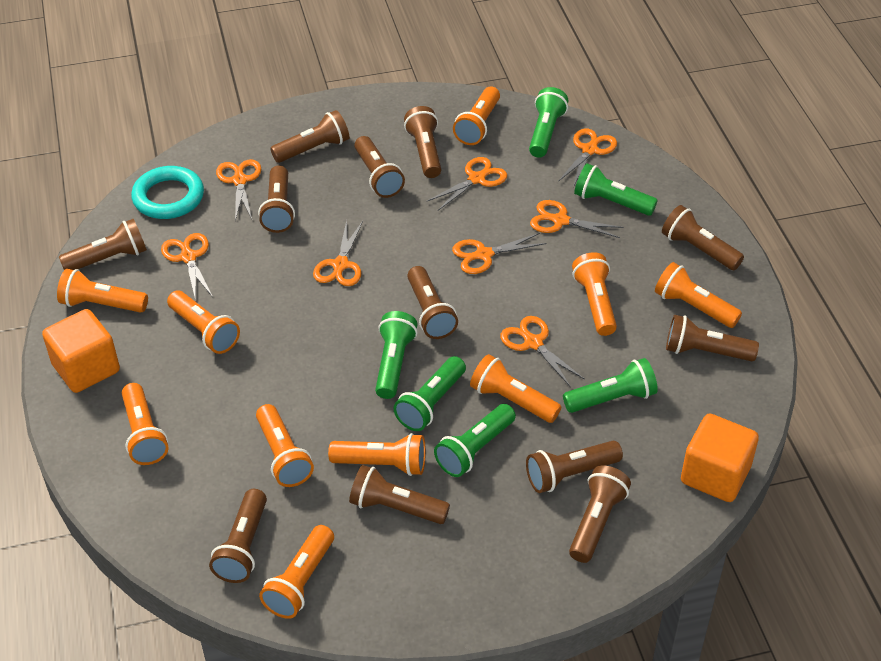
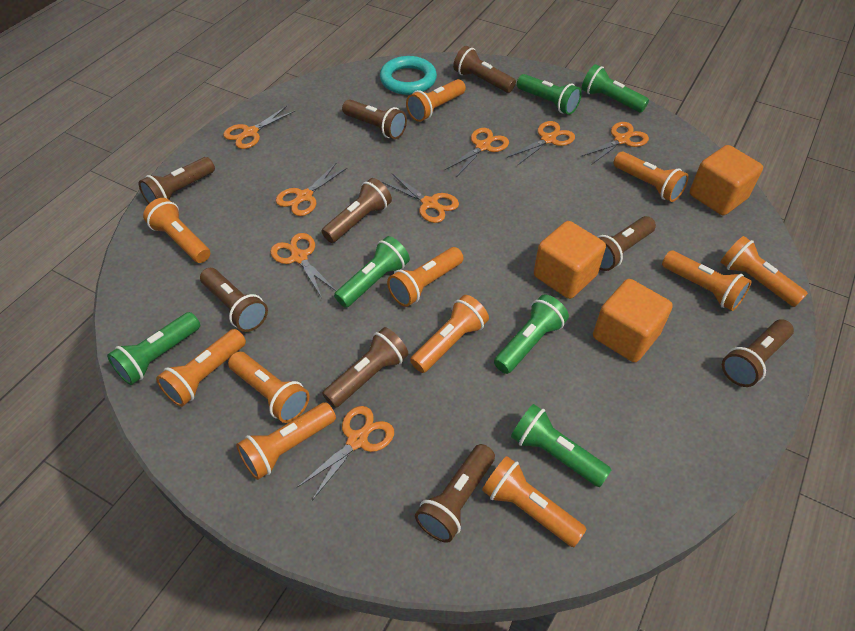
brown flashlight: [59,219,147,270] [209,489,267,583] [258,165,295,233] [270,110,349,163] [349,465,450,524] [354,136,405,198] [404,106,441,178] [407,266,458,339] [526,441,623,493] [569,465,631,563] [662,205,744,270] [666,315,759,361] = 12 -> [139,157,215,204] [200,268,268,332] [322,178,392,243] [322,327,409,408] [342,99,407,139] [415,444,495,543] [453,46,516,93] [597,216,656,271] [722,319,794,387] = 9
orange cube: [42,309,120,393] [681,413,759,502] = 2 -> [534,221,606,299] [593,279,673,362] [690,145,763,215] = 3
orange flashlight: [57,269,148,313] [122,383,168,465] [167,291,240,354] [256,404,314,487] [259,525,334,619] [328,433,426,476] [453,86,500,145] [470,354,561,423] [572,252,617,336] [655,262,742,328] = 10 -> [143,198,210,263] [156,329,246,407] [228,352,309,423] [236,402,336,480] [387,247,463,307] [406,79,466,122] [410,295,489,373] [482,456,587,547] [613,152,689,202] [662,251,752,311] [721,236,808,307] = 11

